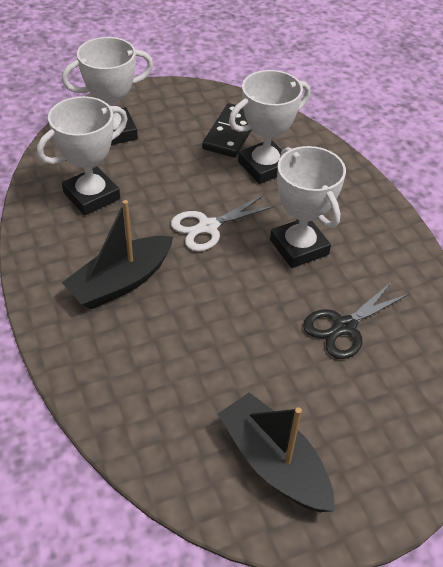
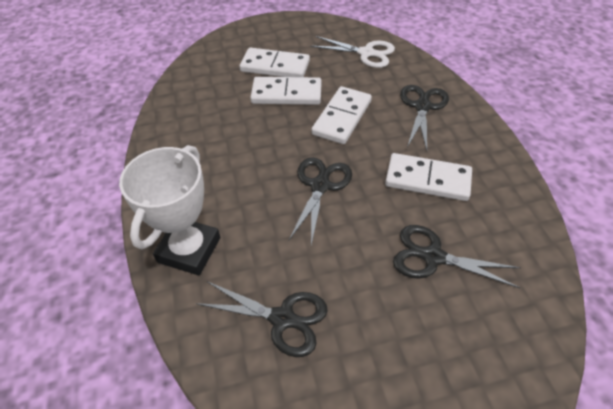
black boat: [62,200,173,309] [218,392,334,512] = 2 -> none = 0
black domino: [202,103,251,157] = 1 -> none = 0
black scissors: [303,282,409,359] = 1 -> [196,281,328,357] [289,157,352,245] [393,225,521,288] [400,85,449,150] = 4
white domino: none = 0 -> [240,48,310,77] [250,77,322,105] [312,86,372,144] [385,153,472,201] = 4
white trophy: [37,96,128,215] [62,37,153,145] [229,70,310,184] [270,146,346,268] = 4 -> [119,145,220,275] = 1

